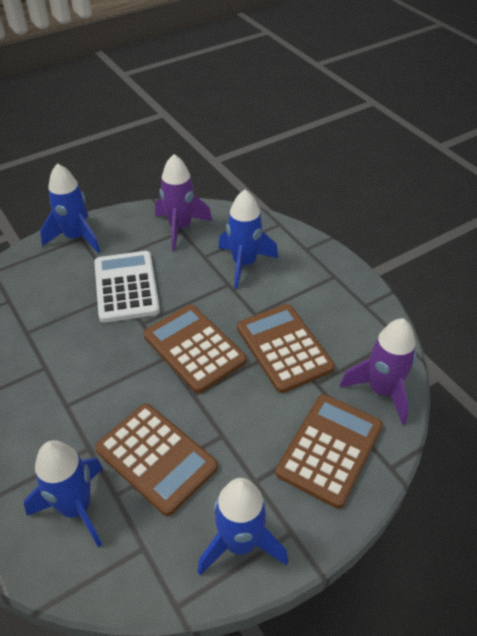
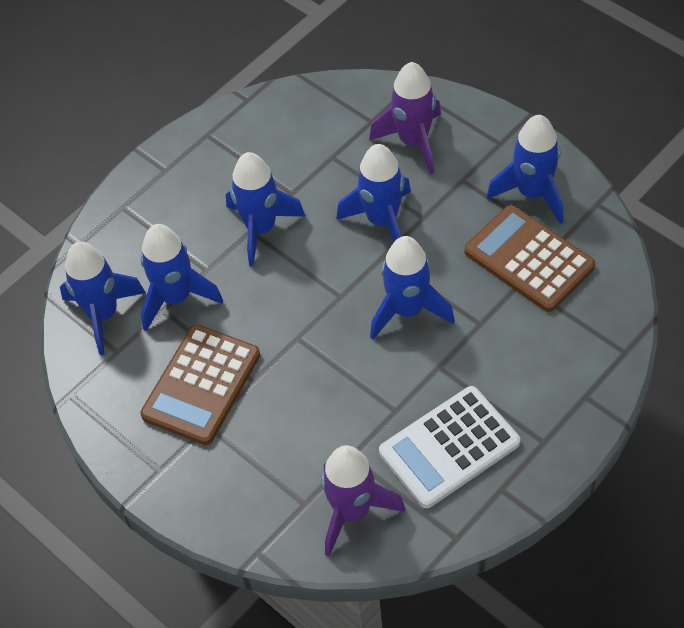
blue rocket: [24,440,103,547] [40,163,100,253] [197,478,288,575] [219,189,278,289] = 4 -> [60,242,146,356] [141,224,223,331] [226,152,305,267] [336,144,411,242] [370,236,455,339] [486,115,563,224] = 6
brown calculator: [95,404,218,516] [143,305,247,393] [237,304,335,393] [275,394,383,508] = 4 -> [140,324,260,445] [464,205,595,312] = 2

